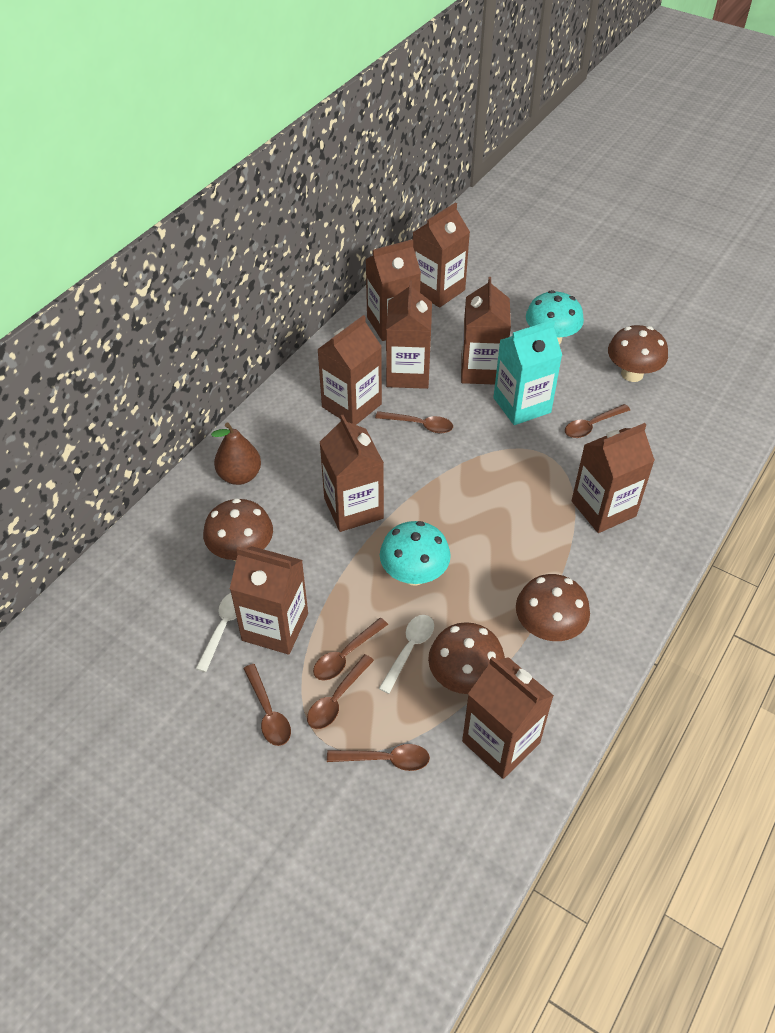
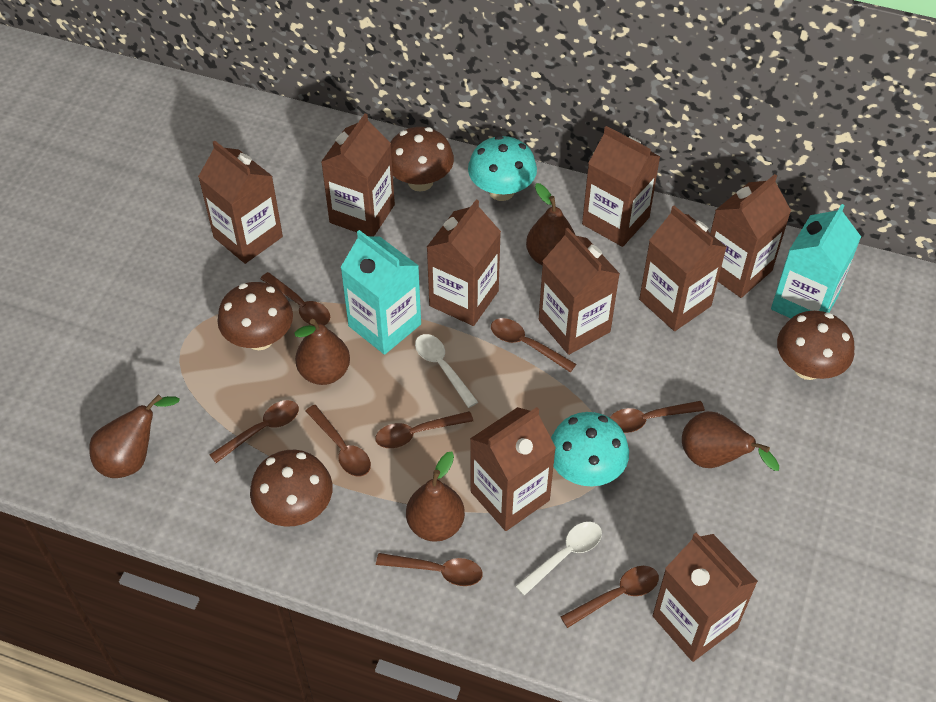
brown pear: [211,423,261,485] = 1 -> [89,394,180,478] [294,319,350,385] [406,452,465,542] [526,183,576,266] [682,411,779,471] = 5
brown spoon: [243,664,291,746] [307,654,374,729] [313,618,388,681] [327,744,430,771] [375,411,453,433] [565,404,630,438] = 6 -> [209,400,299,463] [260,272,330,325] [306,405,371,477] [375,411,473,448] [376,553,483,586] [491,318,576,372] [561,566,659,628] [610,401,705,433] = 8
turquoise carton: [493,320,562,425] = 1 -> [340,230,421,355] [771,204,861,318] = 2

